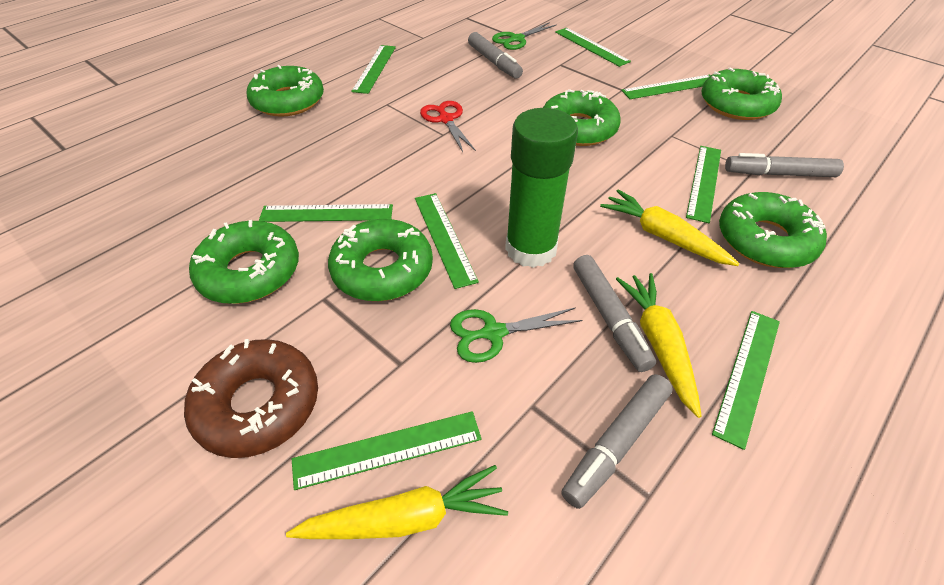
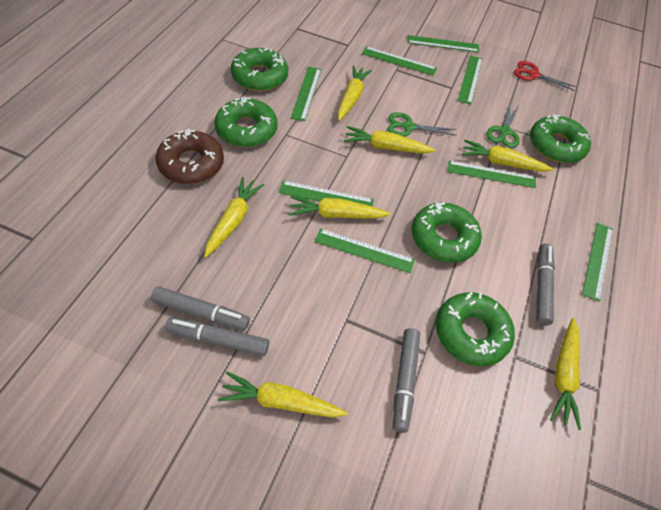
green donut: [189,220,299,304] [246,65,324,117] [328,219,433,301] [543,89,621,146] [702,68,782,120] [719,192,827,268] = 6 -> [214,97,278,147] [231,48,288,91] [412,202,482,263] [436,292,515,366] [530,114,591,163] = 5
green glue stick: [505,108,578,268] = 1 -> none = 0
yellow carrot: [286,465,508,539] [600,189,739,266] [616,273,702,418] = 3 -> [204,177,264,257] [218,371,348,417] [289,196,391,219] [337,65,372,121] [344,126,435,153] [462,140,554,172] [550,318,581,430] = 7

